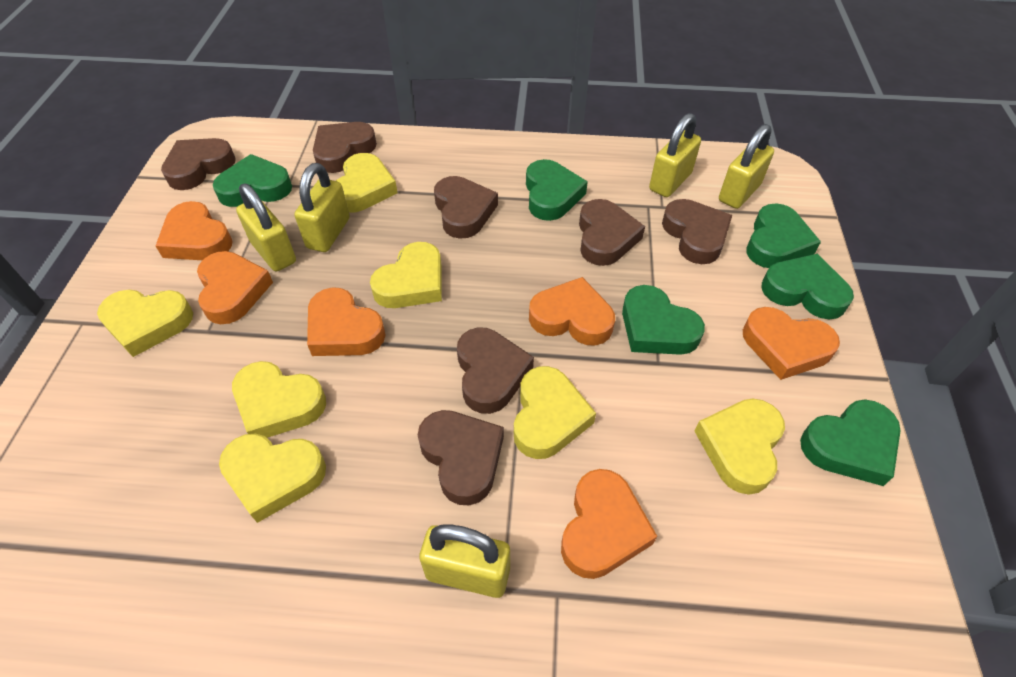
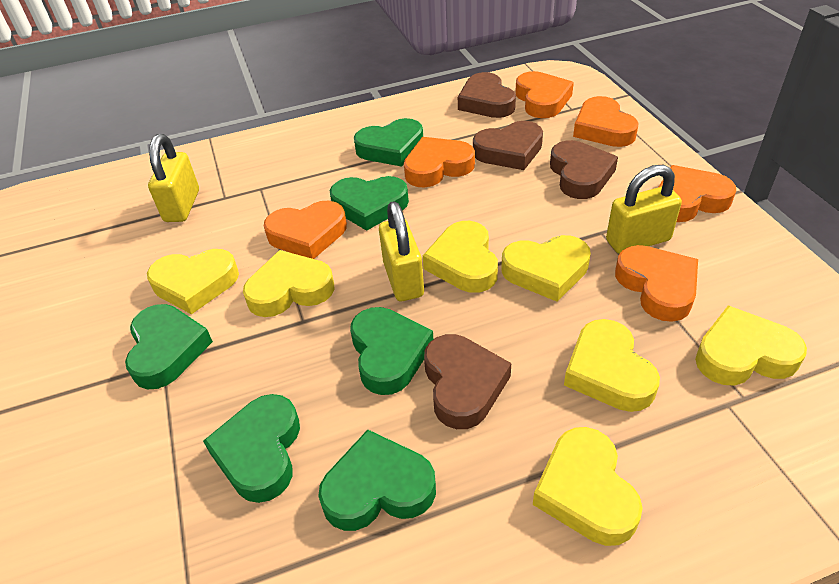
brown heart: [161,138,235,190] [313,122,377,173] [418,410,504,505] [434,176,498,239] [457,327,534,414] [579,199,645,266] [662,199,732,264] = 7 -> [424,334,511,429] [458,72,516,118] [473,121,543,170] [550,140,618,199] = 4
yellow padlock: [236,184,296,271] [294,163,350,252] [419,524,510,598] [649,113,701,197] [719,124,774,209] = 5 -> [148,134,199,222] [379,201,424,301] [606,165,682,254] = 3

